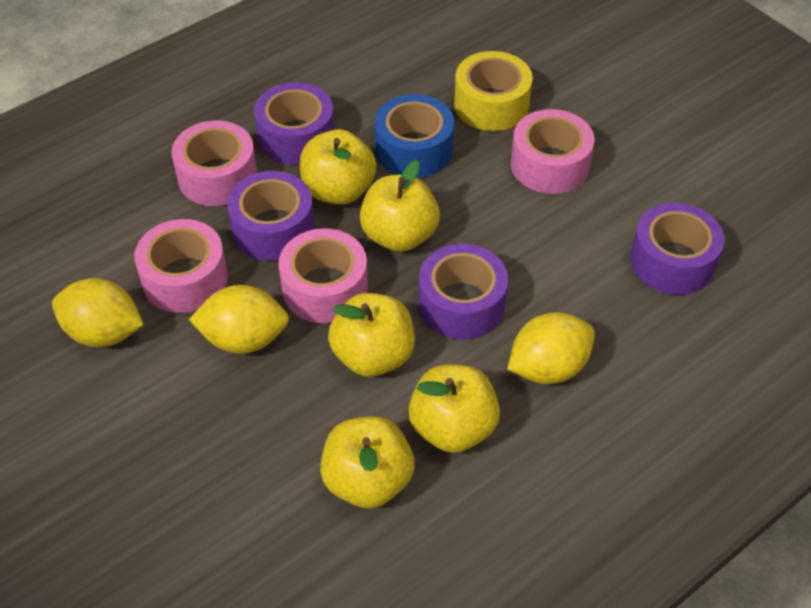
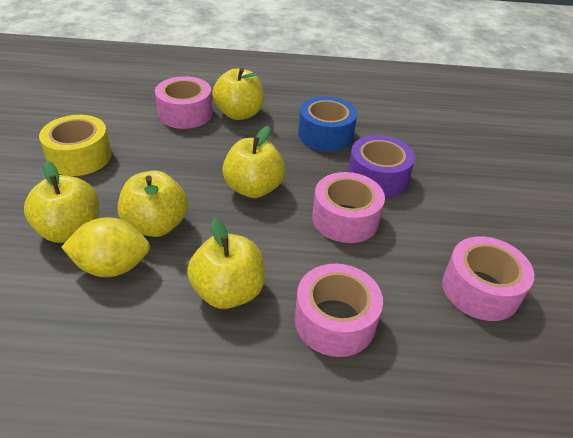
purple tape: [227,171,315,261] [254,82,335,165] [419,244,508,340] [630,203,724,295] = 4 -> [348,135,415,198] = 1
yellow lemon: [52,278,144,347] [189,285,289,354] [507,312,595,384] = 3 -> [61,217,150,277] = 1

